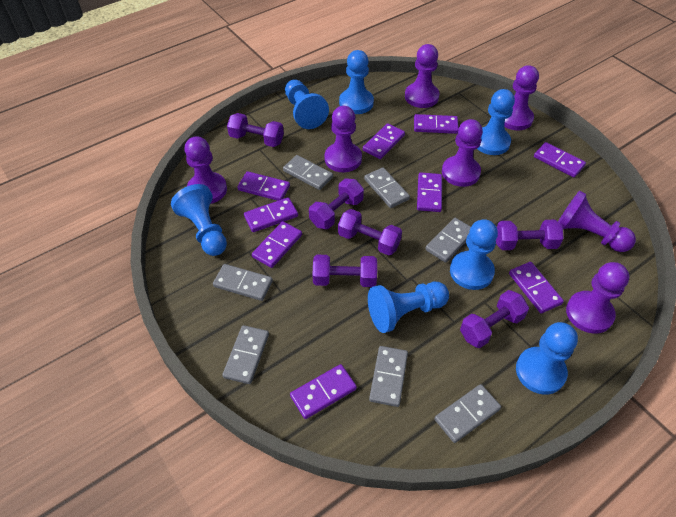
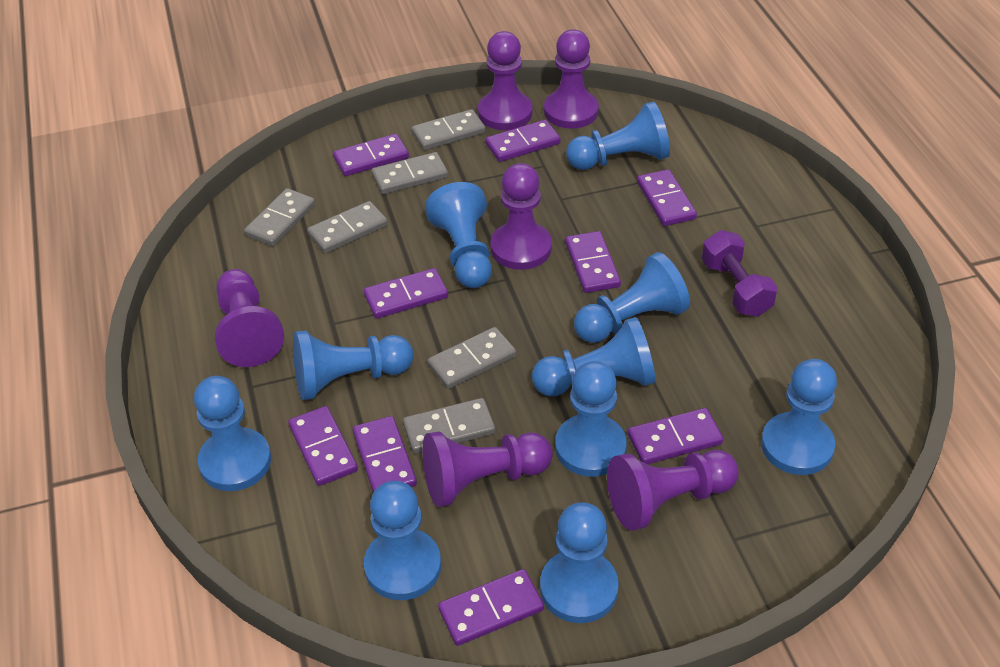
blue pawn: [171,184,227,256] [285,79,329,129] [339,50,374,114] [368,282,449,333] [450,219,498,290] [477,89,515,155] [516,322,578,395] = 7 -> [194,376,271,491] [293,330,413,400] [364,481,441,600] [425,182,492,288] [532,317,655,396] [540,502,619,623] [555,361,627,477] [566,101,670,170] [574,252,690,343] [761,359,837,475] = 10
grey domino: [213,264,273,301] [222,325,269,384] [283,155,333,190] [364,167,410,208] [369,346,408,407] [425,218,471,263] [434,384,501,443] = 7 -> [244,188,315,246] [307,201,388,253] [372,152,448,194] [403,398,496,454] [411,109,486,150] [427,327,516,389] = 6
purple dumbbell: [227,113,284,147] [309,178,364,229] [312,255,377,287] [338,209,402,256] [460,290,529,348] [496,220,564,250] = 6 -> [702,230,777,317] = 1
purple pawn: [184,136,227,204] [324,106,362,172] [405,44,440,108] [442,119,483,187] [504,65,539,130] [558,191,636,252] [566,262,629,334] = 7 -> [215,269,284,367] [423,431,553,507] [478,31,532,130] [490,163,552,270] [544,29,599,129] [607,450,739,531] = 6

